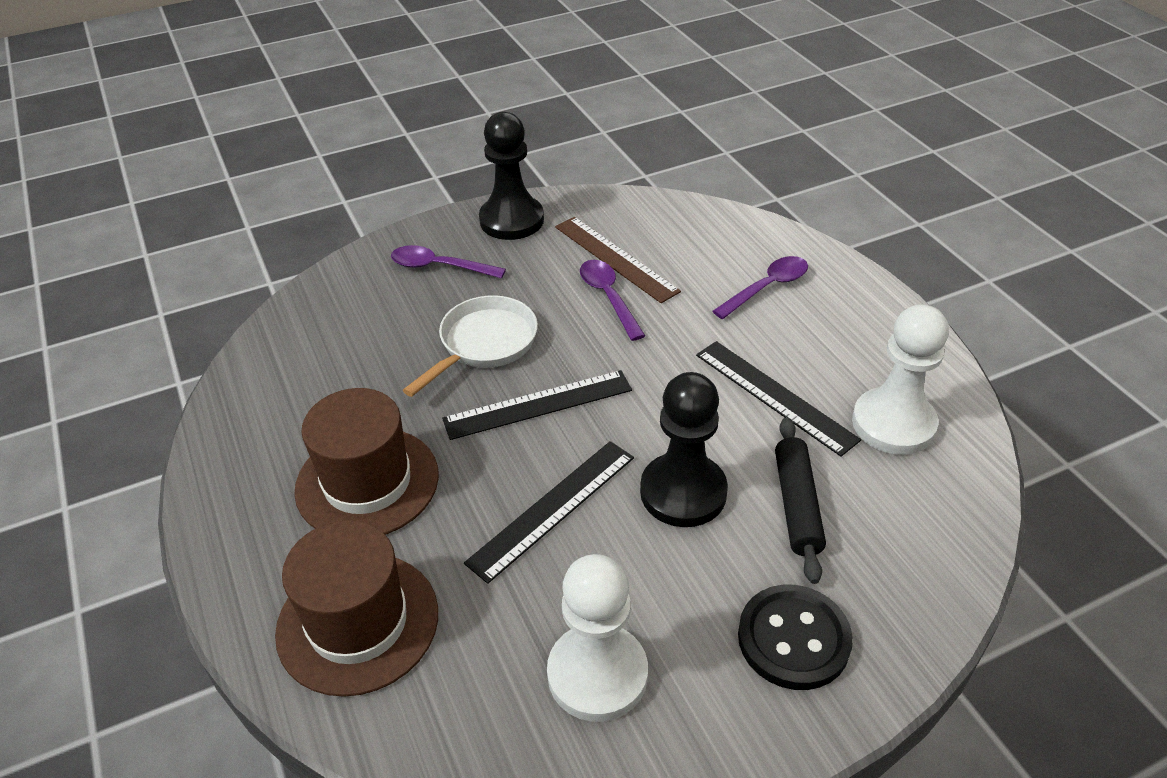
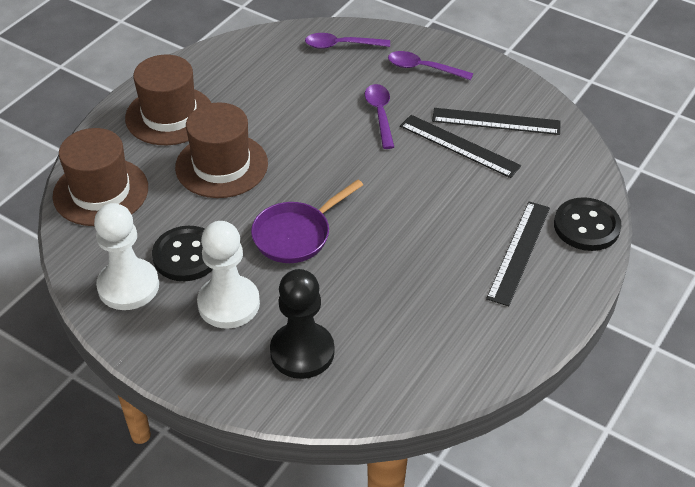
black button: [738,585,853,690] = 1 -> [152,226,212,281] [554,197,621,251] = 2
black pawn: [479,112,544,240] [640,372,728,527] = 2 -> [270,269,334,379] = 1
black rolling pin: [775,417,826,584] = 1 -> none = 0
brown hat: [275,520,438,697] [294,388,439,535] = 2 -> [53,128,148,226] [125,55,211,145] [175,102,268,198] = 3
brown ruler: [555,217,681,303] = 1 -> none = 0
purple pan: none = 0 -> [251,179,363,263] = 1
white pan: [403,295,538,397] = 1 -> none = 0

